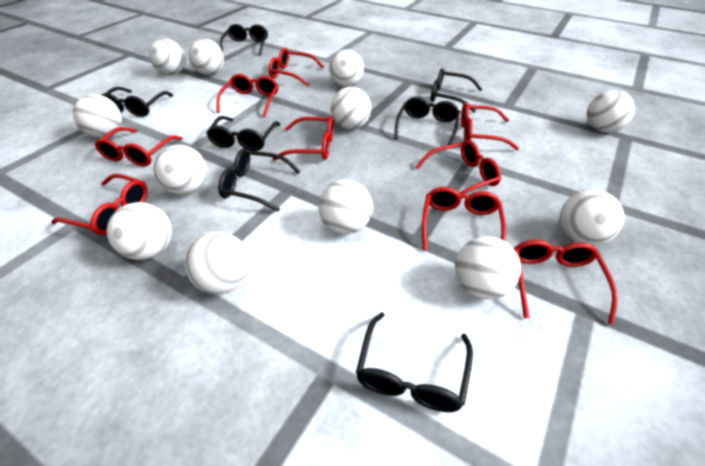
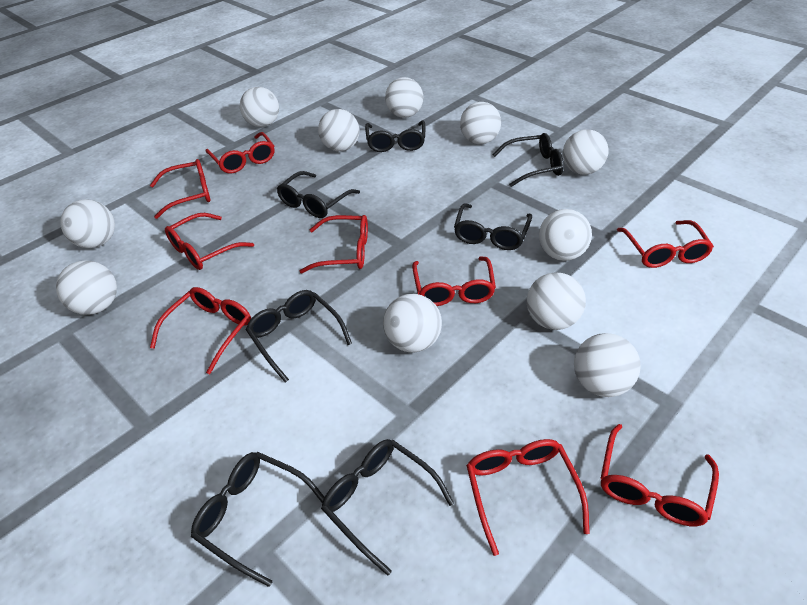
white ball: [73,94,122,138] [107,202,172,260] [149,39,186,75] [154,145,207,195] [185,232,250,294] [189,39,224,75] [318,180,373,234] [329,49,364,87] [331,87,371,129] [455,236,521,300] [560,190,624,245] [587,90,635,133] = 12 -> [56,260,117,315] [60,199,115,248] [240,87,279,127] [318,109,359,151] [383,294,442,352] [385,77,423,118] [460,102,501,144] [527,273,586,330] [539,209,592,261] [563,129,608,175] [574,333,641,397] = 11

